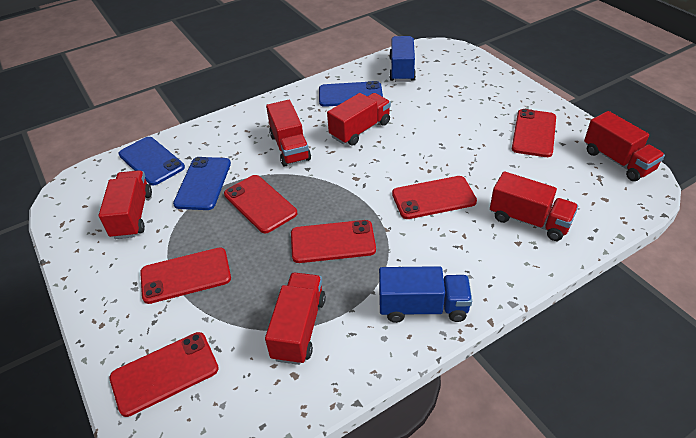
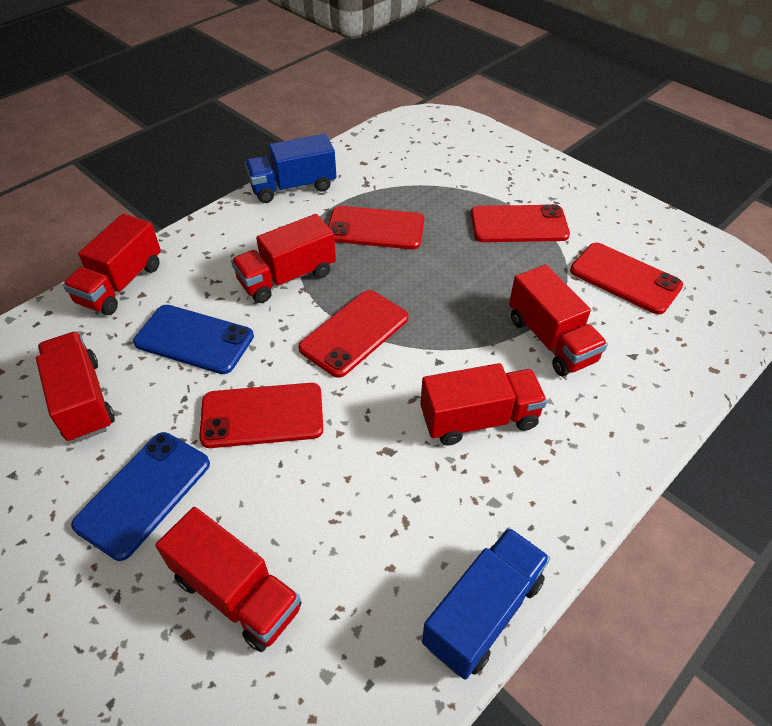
blue phone: [119,137,185,186] [173,157,231,210] [319,81,383,107] = 3 -> [71,432,210,561] [133,305,254,374] = 2
red phone: [109,332,219,417] [140,247,231,304] [224,175,297,233] [291,220,376,263] [392,176,477,219] [512,109,556,157] = 6 -> [199,383,323,448] [298,290,408,378] [328,206,424,249] [471,204,570,242] [570,243,683,315] = 5

